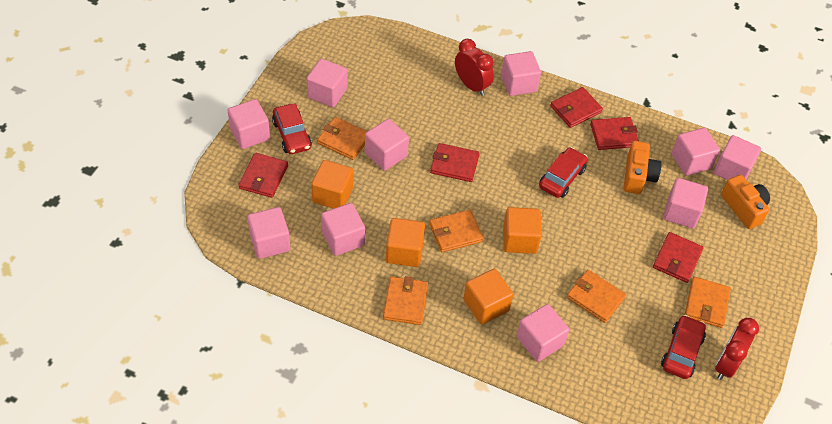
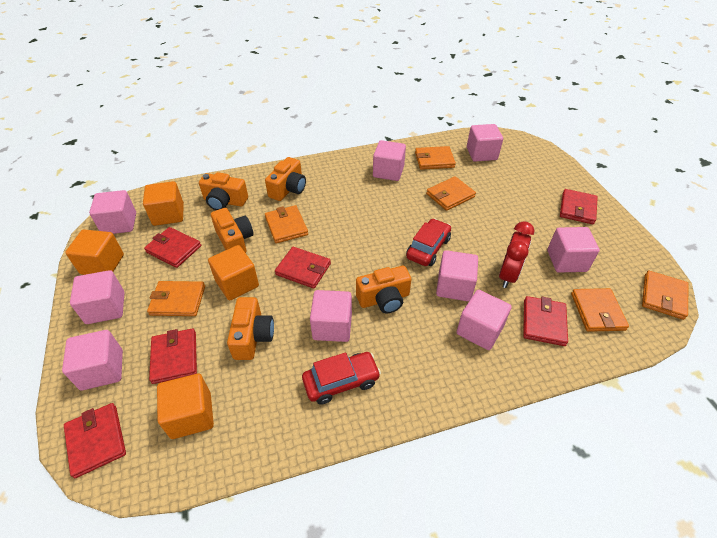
orange camera: [624,141,662,194] [721,175,770,229] = 2 -> [199,172,248,210] [211,208,254,253] [227,297,274,360] [265,157,306,201] [356,266,412,313] = 5
orange wallet: [317,117,367,160] [383,276,428,325] [429,209,483,252] [567,270,626,323] [685,277,731,328] = 5 -> [147,281,205,316] [265,205,308,244] [415,146,456,170] [426,176,476,211] [571,288,629,332] [642,270,689,320] = 6
pink cube: [227,99,270,149] [247,207,290,259] [307,59,348,107] [321,203,365,256] [365,119,409,171] [501,51,541,96] [517,304,569,362] [663,178,708,228] [672,128,720,176] [714,135,761,180] = 10 -> [62,330,123,390] [70,270,125,324] [89,190,136,234] [310,290,352,342] [373,140,406,181] [436,250,478,301] [457,290,512,350] [467,124,503,162] [547,227,600,273] = 9
red car: [272,103,312,154] [539,147,588,198] [661,315,706,379] = 3 -> [302,352,381,405] [406,218,451,266] = 2
red clock: [455,39,494,96] [715,318,759,380] = 2 -> [499,221,535,288] = 1
red wallet: [238,153,288,198] [430,143,480,182] [550,87,603,128] [590,117,639,150] [653,232,704,283] = 5 -> [64,403,126,478] [144,227,201,268] [149,329,197,384] [275,247,331,289] [523,296,568,346] [560,189,598,224] = 6

